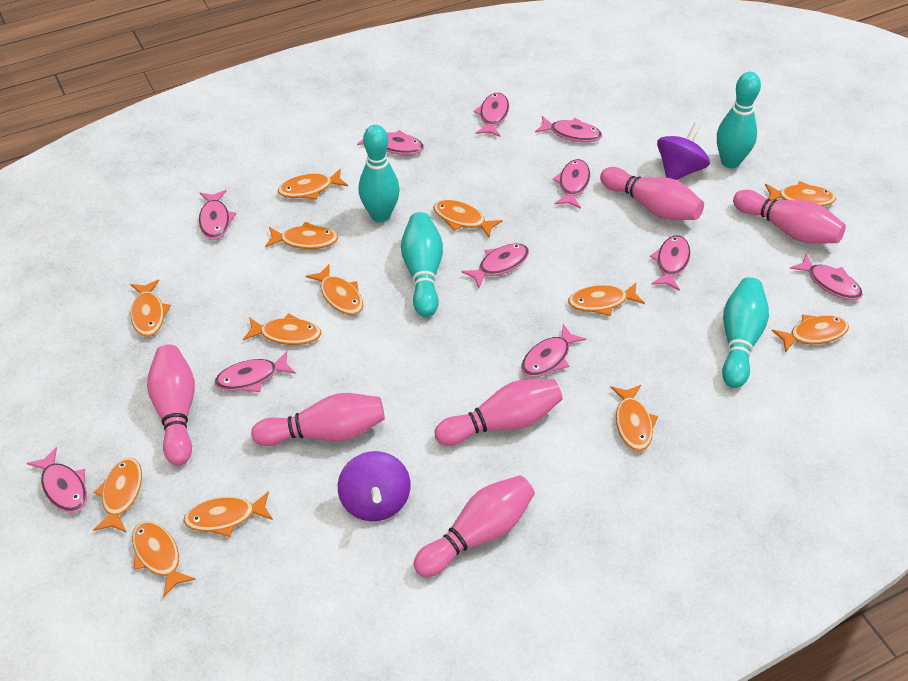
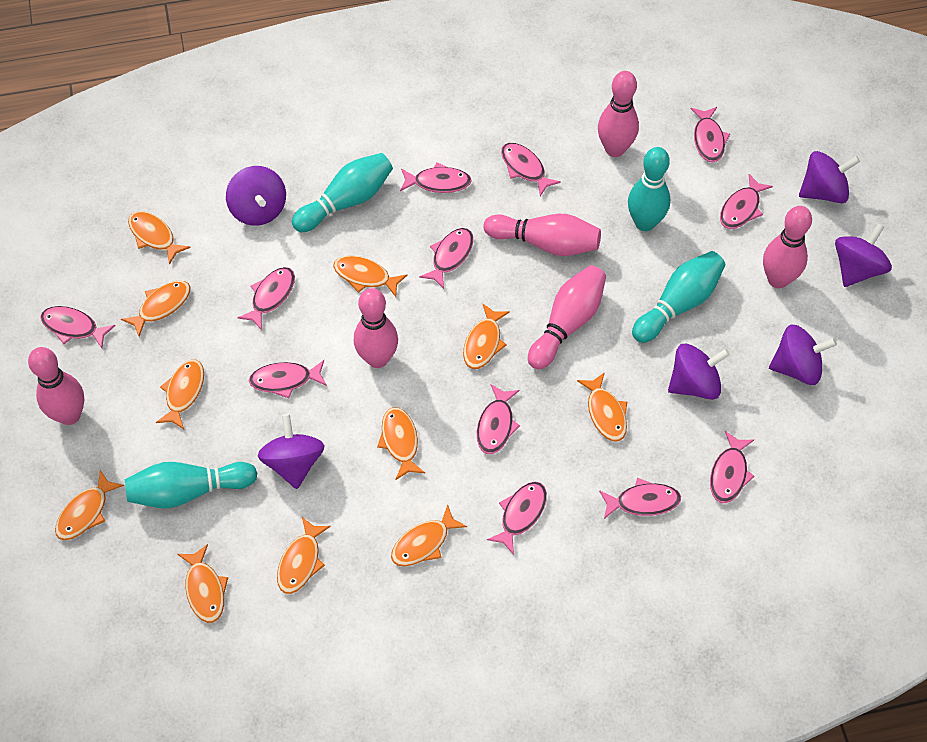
orange fish: [93,458,142,533] [130,279,171,337] [132,521,196,597] [183,491,273,537] [243,313,322,345] [265,222,338,249] [278,168,348,200] [306,264,363,315] [433,200,502,238] [568,283,645,316] [611,385,658,451] [765,181,836,207] [772,315,849,353] = 13 -> [55,470,124,540] [121,281,190,337] [128,211,191,265] [156,359,204,429] [177,544,228,623] [277,517,331,594] [333,256,407,297] [377,407,425,480] [391,504,467,567] [463,304,510,369] [577,372,627,441] = 11
pink fish: [27,447,87,513] [199,190,236,240] [215,351,296,392] [357,129,424,155] [461,243,529,288] [474,93,509,137] [521,324,586,377] [535,116,602,142] [553,159,590,209] [650,235,691,291] [790,253,863,300] = 11 -> [40,306,116,348] [237,267,295,330] [249,360,327,398] [400,162,472,193] [419,228,473,289] [477,384,520,454] [487,482,547,555] [501,143,561,196] [599,478,681,519] [691,107,730,162] [710,431,755,503] [720,174,773,229] = 12
purple spinning top: [338,451,411,521] [657,123,710,180] = 2 -> [226,166,286,226] [258,414,325,489] [668,344,730,400] [769,324,837,385] [799,151,860,203] [835,223,892,287] = 6

